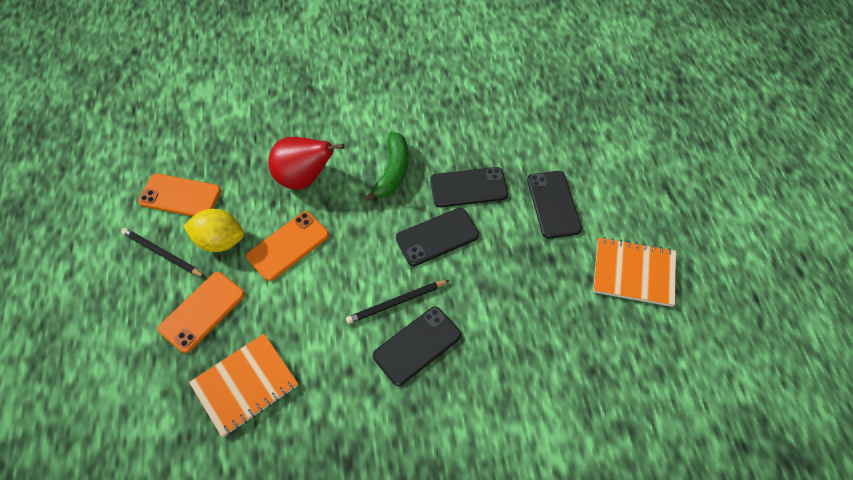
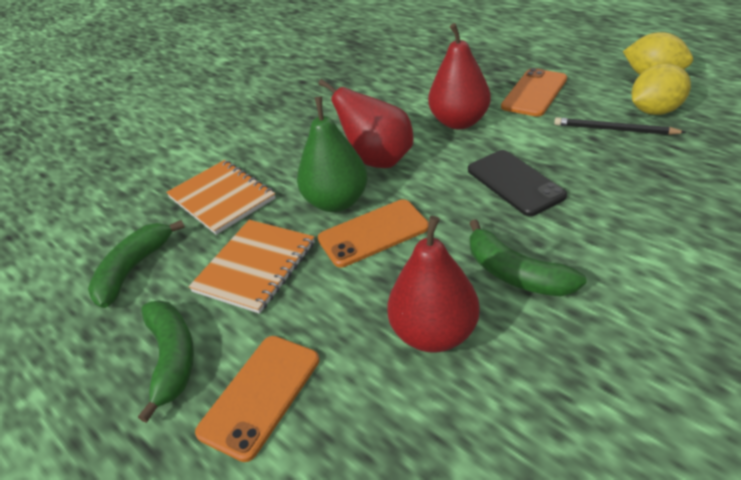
black pencil: [121,228,205,277] [346,280,449,324] = 2 -> [554,117,686,135] = 1
black phone: [373,307,461,386] [396,208,479,266] [430,167,508,207] [527,171,582,239] = 4 -> [468,150,567,216] = 1
green banana: [364,132,408,202] = 1 -> [88,220,185,308] [138,300,194,423] [469,219,586,296] = 3
green pear: none = 0 -> [297,97,368,212] = 1
red pear: [268,137,345,190] = 1 -> [318,79,414,168] [387,216,480,353] [428,23,491,129] = 3
yellow lemon: [183,209,244,252] = 1 -> [623,32,693,75] [632,63,691,115] = 2

